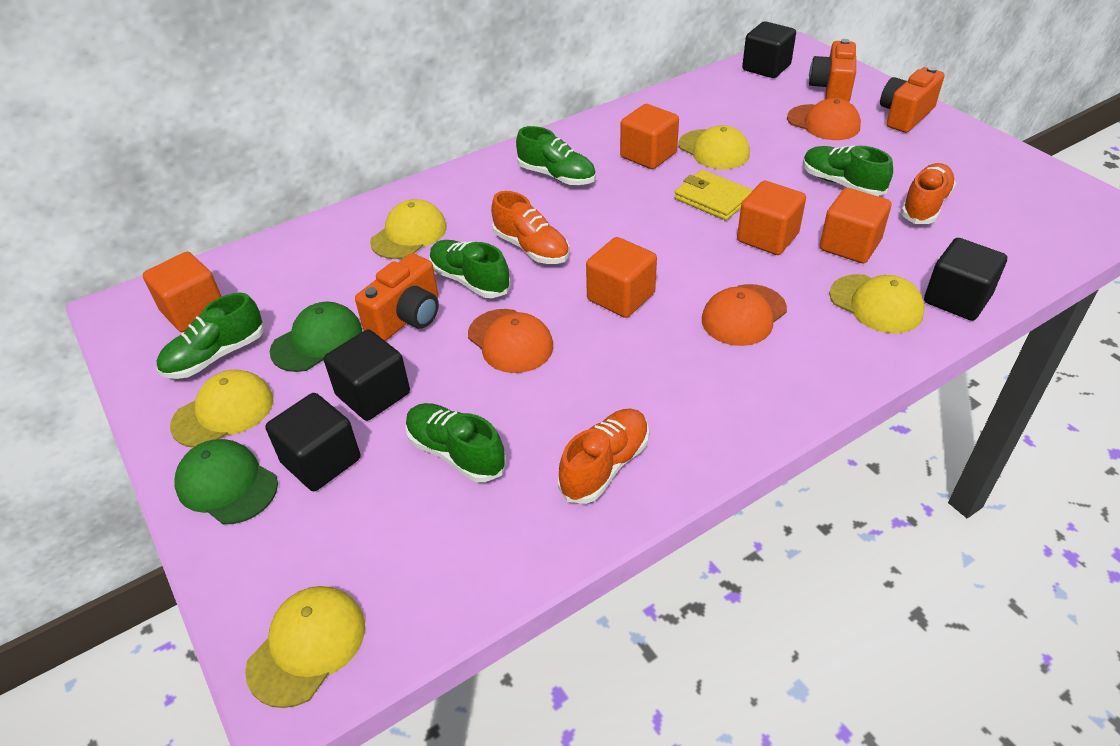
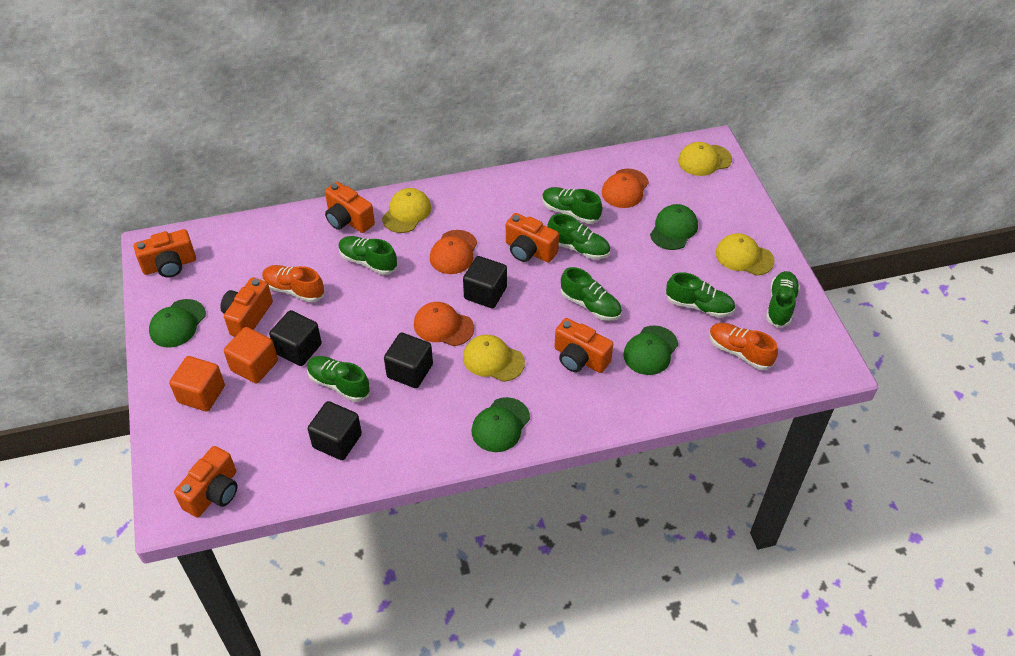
green cap: [175,439,278,524] [270,302,362,372] = 2 -> [149,299,206,348] [472,397,530,452] [623,326,678,375] [650,204,698,250] = 4
green shoe: [156,293,263,379] [405,403,506,482] [429,240,511,298] [516,126,596,185] [803,145,893,196] = 5 -> [307,356,370,402] [338,236,397,275] [542,187,602,224] [547,214,610,259] [561,267,622,321] [665,272,735,317] [766,271,800,328] = 7
orange camera: [355,253,439,341] [809,39,856,102] [880,66,945,133] = 3 -> [134,229,196,277] [174,446,237,518] [220,277,273,337] [325,182,375,233] [506,213,559,263] [554,318,613,373] = 6
orange cube: [143,252,222,332] [586,237,657,318] [620,104,679,169] [737,181,806,255] [820,188,891,263] = 5 -> [169,356,225,412] [224,327,278,384] = 2
orange shoe: [491,191,570,264] [558,409,649,504] [901,163,956,224] = 3 -> [262,265,324,303] [709,323,778,370] = 2
yellow cap: [170,369,273,447] [245,586,365,708] [370,199,447,259] [678,125,750,169] [829,274,925,333] = 5 -> [382,188,431,233] [463,335,525,382] [678,142,732,176] [716,233,775,276] = 4
yellow wallet: [674,170,753,220] = 1 -> none = 0

